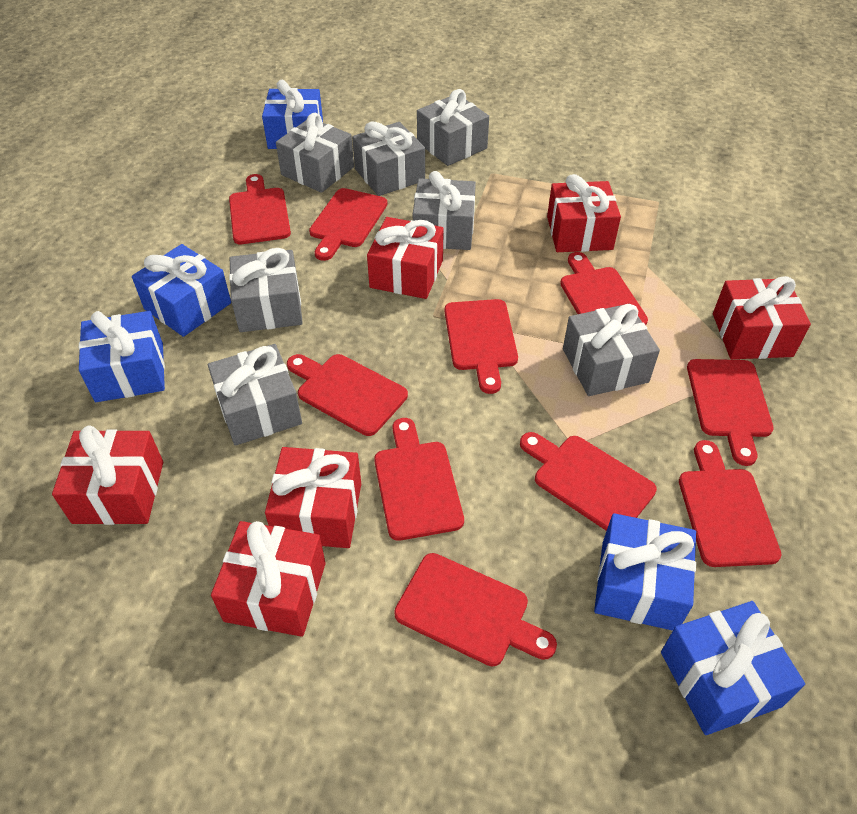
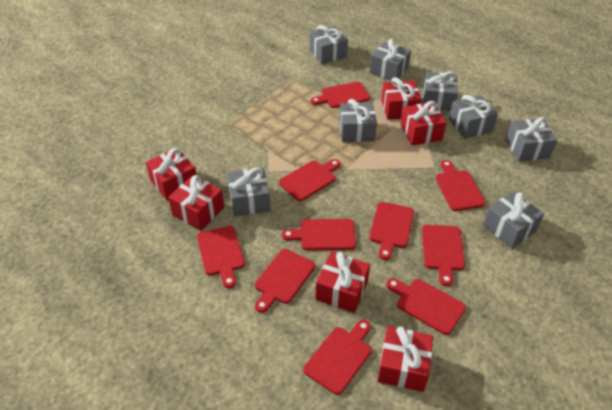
blue gift: [79,311,165,402] [132,244,231,337] [262,80,323,149] [594,513,696,631] [661,601,805,735] = 5 -> none = 0
grey gift: [208,344,302,446] [229,248,303,332] [276,113,354,193] [352,121,425,196] [413,171,476,250] [417,89,489,166] [563,304,660,396] = 7 -> [227,167,271,217] [309,25,348,64] [339,99,377,142] [370,39,411,80] [422,71,458,111] [449,95,498,139] [483,191,544,248] [506,117,557,162] = 8

